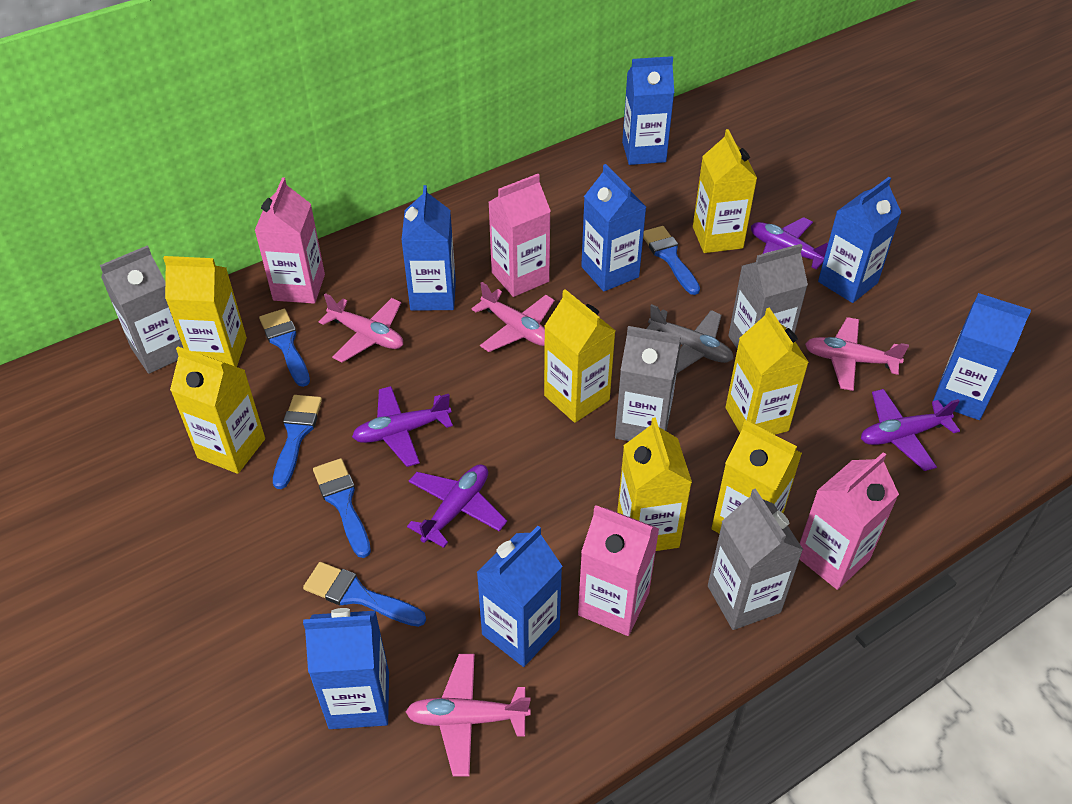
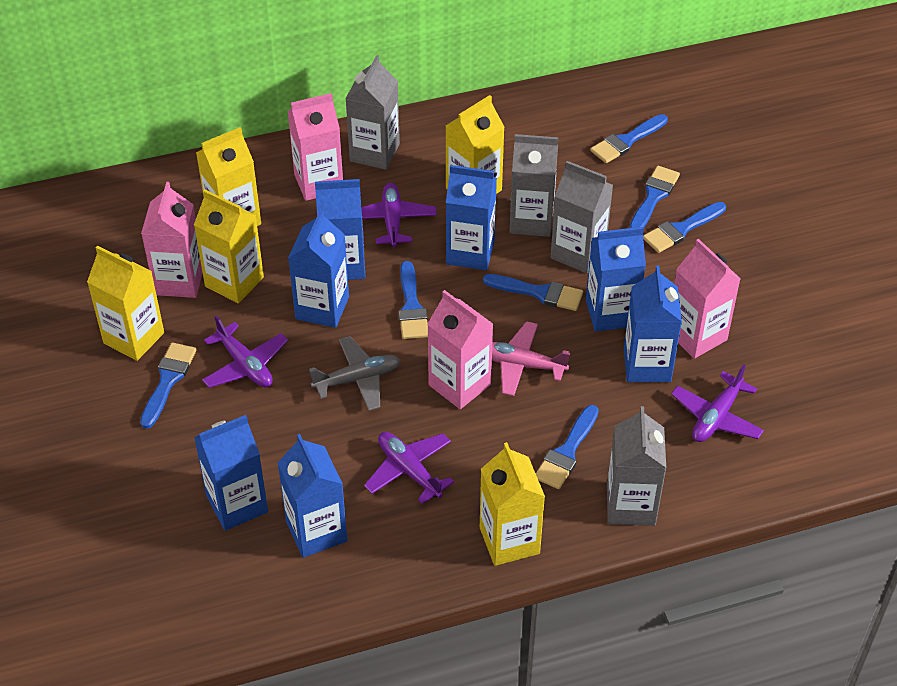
blue brush: [259,309,310,387] [273,395,322,489] [303,562,426,627] [313,458,371,558] [643,226,700,295] = 5 -> [140,343,196,429] [399,261,428,339] [483,274,583,311] [536,405,599,489] [590,114,668,163] [629,166,680,228] [643,202,726,253] = 7
pink plane: [318,293,403,363] [406,654,531,776] [471,282,555,352] [805,317,909,391] = 4 -> [492,321,570,396] = 1
yellow carton: [163,256,247,367] [170,347,265,474] [544,289,616,423] [617,417,692,551] [693,129,757,253] [711,420,802,534] [726,307,809,435] = 7 -> [87,246,164,361] [194,190,264,303] [196,127,261,226] [446,95,505,194] [480,442,545,566] = 5

